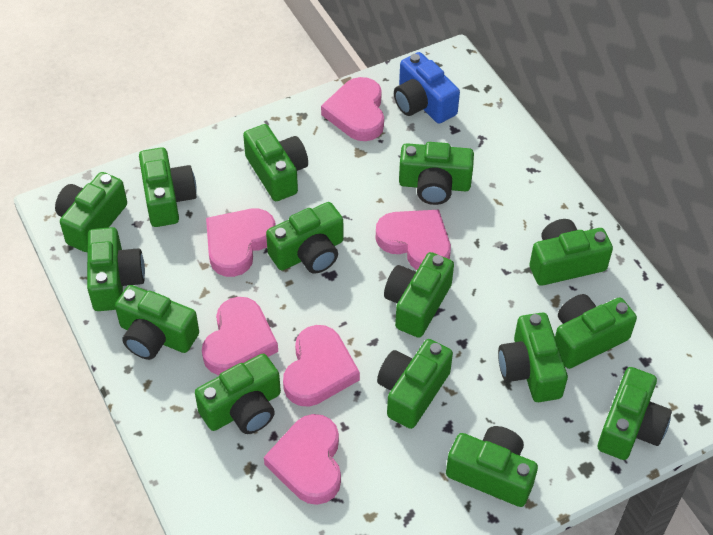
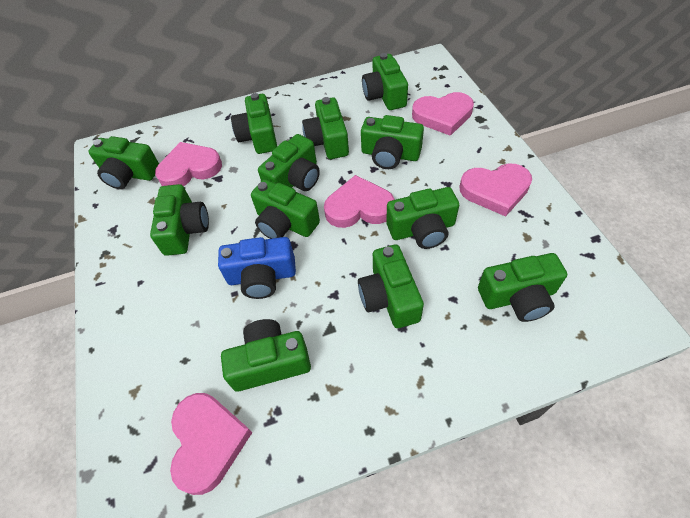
green camera: [55,172,127,252] [87,227,145,311] [115,285,199,360] [139,147,197,227] [195,354,281,434] [243,124,308,201] [266,202,343,273] [377,339,453,429] [384,252,454,338] [399,142,474,205] [446,426,538,507] [498,313,568,402] [529,219,613,286] [555,294,637,369] [598,367,672,460] = 15 -> [88,136,159,189] [150,184,209,256] [221,319,311,392] [231,93,277,154] [251,179,320,239] [258,134,320,191] [302,97,349,159] [358,244,424,328] [361,115,424,169] [362,53,408,110] [386,187,459,249] [478,253,567,322] = 12
pink heart: [202,297,278,375] [206,209,276,277] [264,414,341,505] [283,325,360,407] [321,77,384,141] [376,210,451,270] = 6 -> [155,142,222,186] [170,393,253,495] [324,175,395,228] [412,92,474,136] [459,164,532,217] = 5

